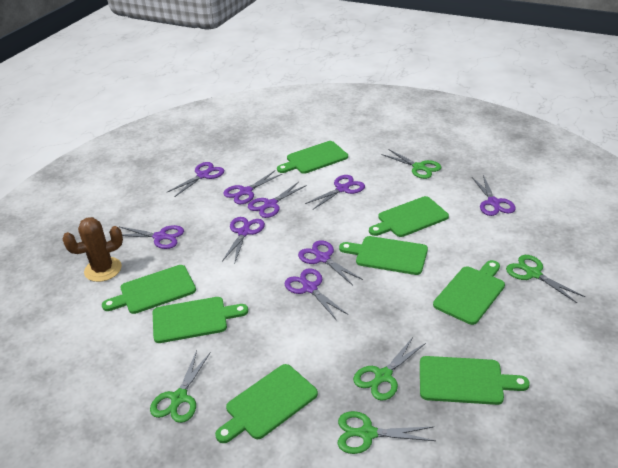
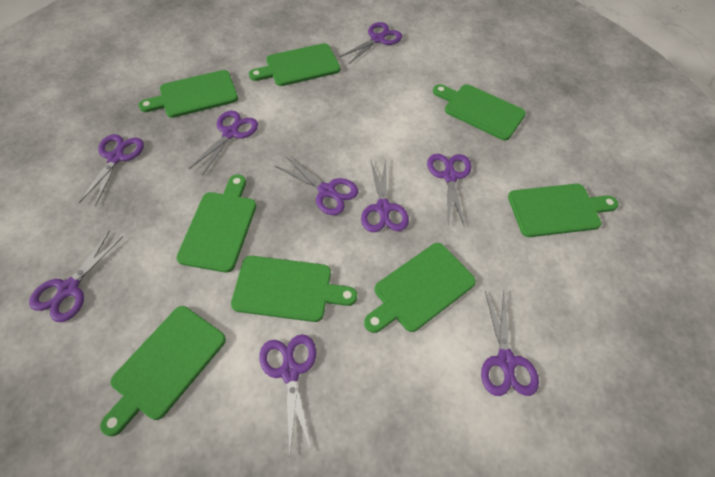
brown cactus: [62,217,123,282] = 1 -> none = 0
green scissors: [150,350,211,423] [338,411,436,454] [353,337,426,401] [382,149,442,179] [506,255,585,303] = 5 -> none = 0

